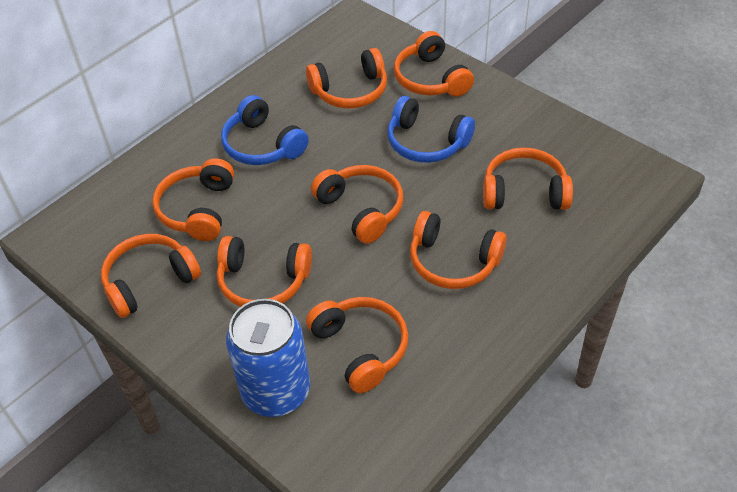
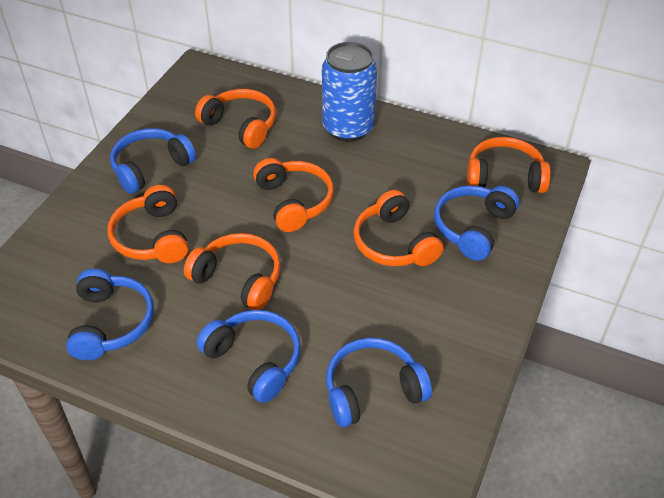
blue headphones: [221,95,309,165] [387,96,475,163] = 2 -> [66,269,154,360] [110,128,196,194] [197,310,301,403] [326,338,432,427] [434,185,519,261] = 5
orange headphones: [101,234,201,318] [152,158,234,241] [217,236,312,307] [306,48,387,108] [306,297,408,393] [311,165,403,244] [394,31,474,97] [410,211,507,289] [483,147,573,210] = 9 -> [108,185,188,263] [184,233,281,310] [195,89,276,149] [253,158,334,232] [353,190,444,266] [467,137,551,193] = 6

